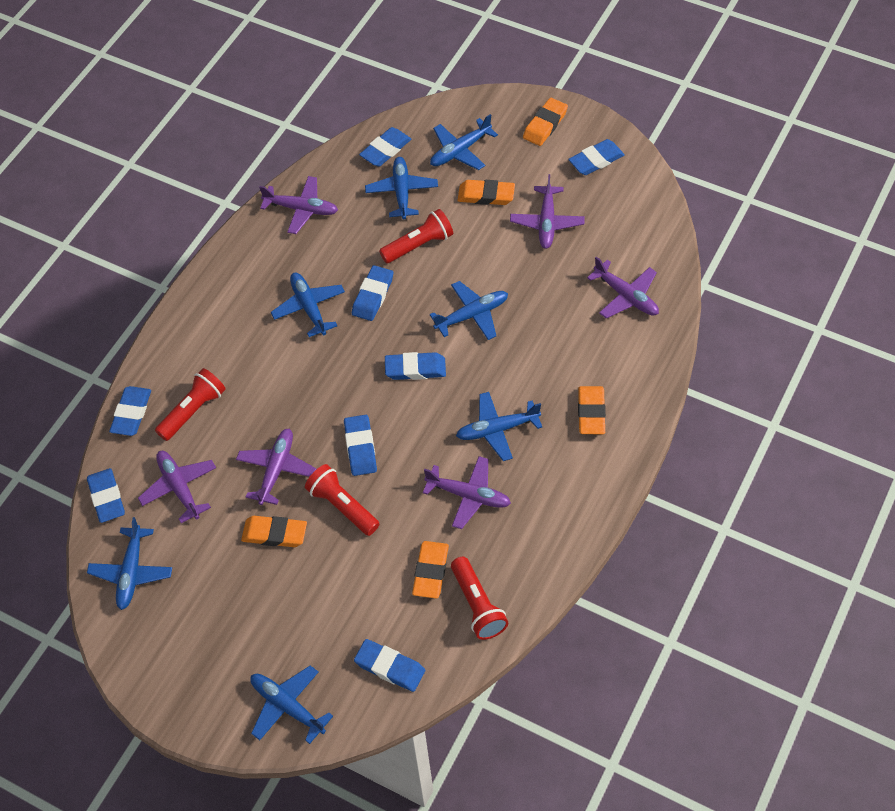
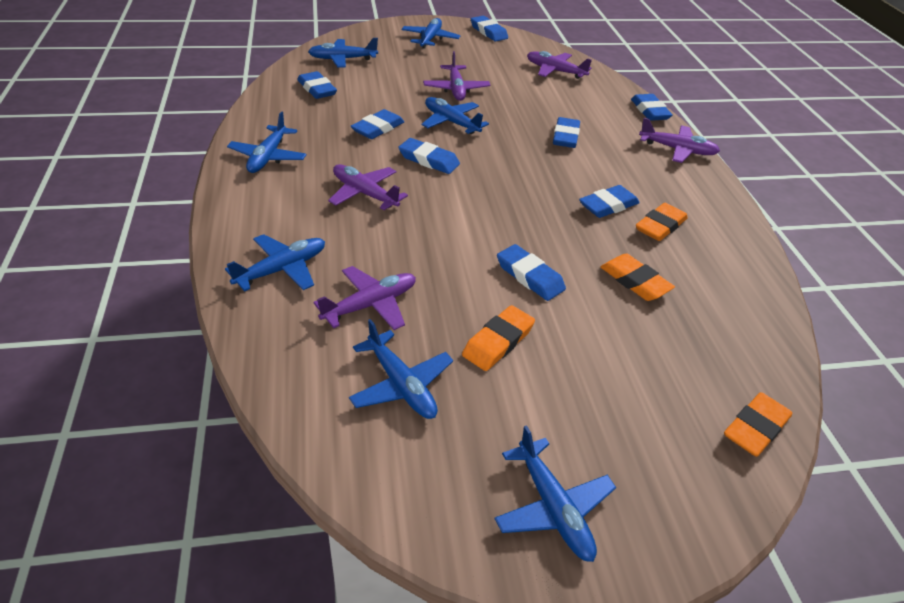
orange eraser: [241,516,307,547] [412,541,449,598] [458,180,515,205] [523,98,568,146] [578,386,606,434] = 5 -> [462,305,535,371] [600,254,675,301] [636,203,688,241] [724,392,792,457] = 4
purple plane: [138,451,216,523] [236,429,316,505] [259,176,338,234] [423,456,511,529] [510,174,585,249] [587,257,659,319] = 6 -> [313,266,416,330] [328,164,408,210] [423,51,490,101] [527,51,592,79] [639,118,720,163] = 5
red flashlight: [155,368,226,441] [305,464,380,536] [379,209,453,263] [451,557,508,640] = 4 -> none = 0

